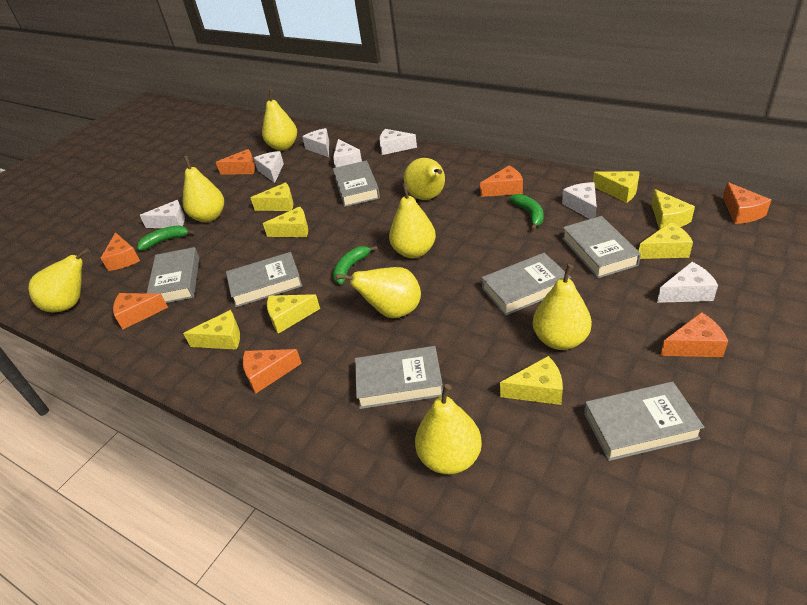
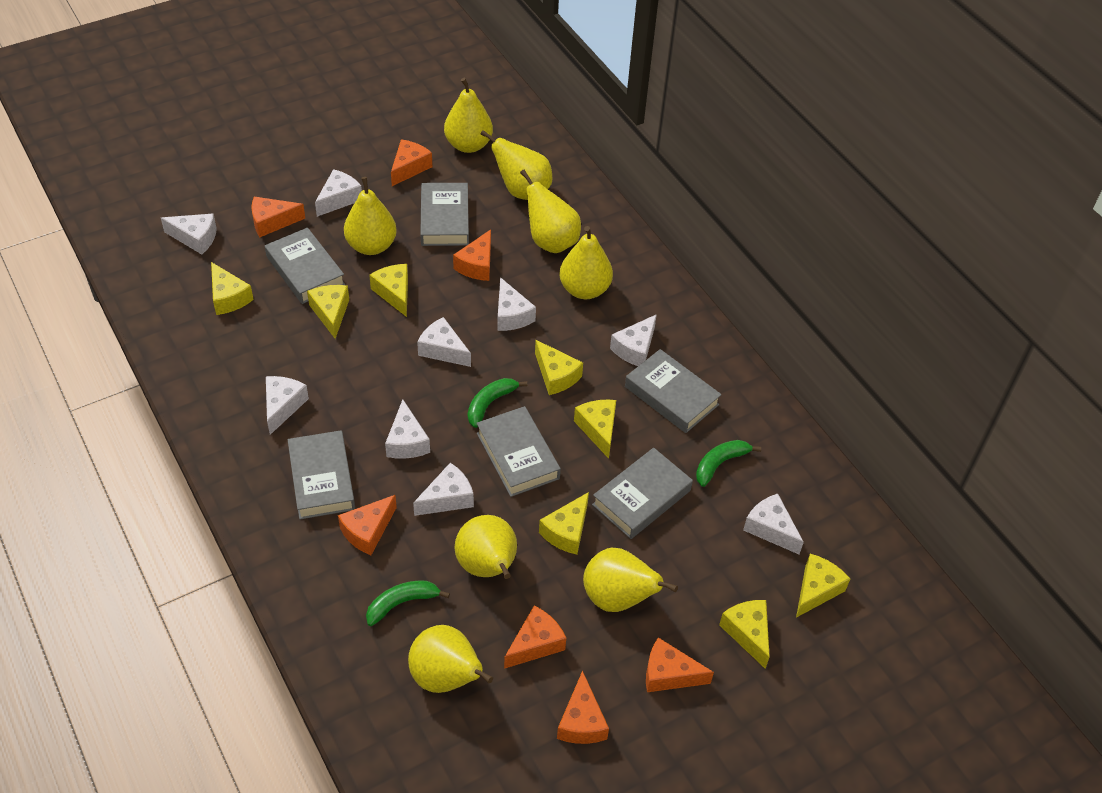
grey book: [146,247,199,303] [226,252,302,307] [333,160,380,207] [355,346,443,409] [482,253,571,316] [562,216,641,278] [584,381,704,461] = 7 -> [265,228,345,304] [288,430,355,519] [420,183,469,246] [477,406,561,497] [592,448,693,539] [625,349,722,433] = 6
white cheese: [140,200,185,228] [254,151,284,183] [302,128,329,157] [333,139,362,168] [379,129,417,155] [562,182,597,219] [657,262,718,303] = 7 -> [161,214,217,254] [266,376,309,435] [315,169,362,217] [385,400,430,459] [413,463,474,516] [417,317,471,367] [497,277,536,331] [610,314,657,366] [743,494,804,554] = 9

